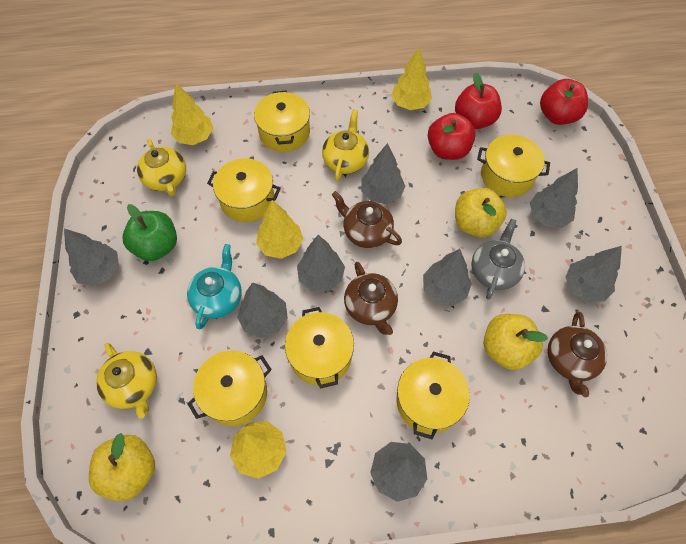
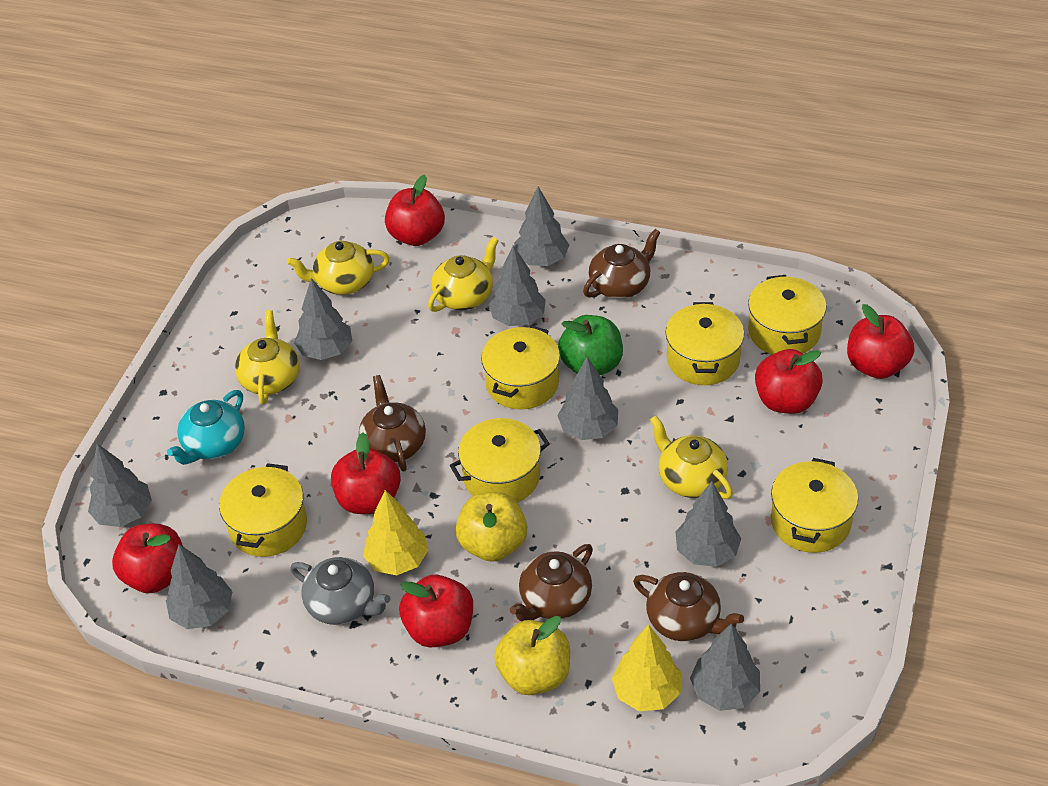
brown teapot: [332,191,402,248] [344,262,398,335] [548,312,607,397] = 3 -> [359,375,426,472] [510,544,593,622] [583,229,661,299] [633,572,744,641] = 4
red apple: [428,113,476,160] [455,72,502,129] [540,79,588,125] = 3 -> [112,524,183,593] [331,432,401,514] [385,175,445,246] [399,575,473,647] [755,349,823,414] [847,304,914,379] = 6
yellow apple: [89,433,155,501] [455,188,507,237] [484,314,548,370] = 3 -> [455,492,527,562] [494,616,570,695] = 2
yellow teapot: [96,343,157,419] [137,139,186,196] [322,110,369,181] = 3 -> [235,310,300,405] [287,241,390,295] [428,237,499,312] [650,415,733,499] = 4
yellow tree: [171,83,213,145] [230,421,286,479] [256,200,303,259] [391,48,432,110] = 4 -> [363,490,429,575] [612,625,682,711] = 2

